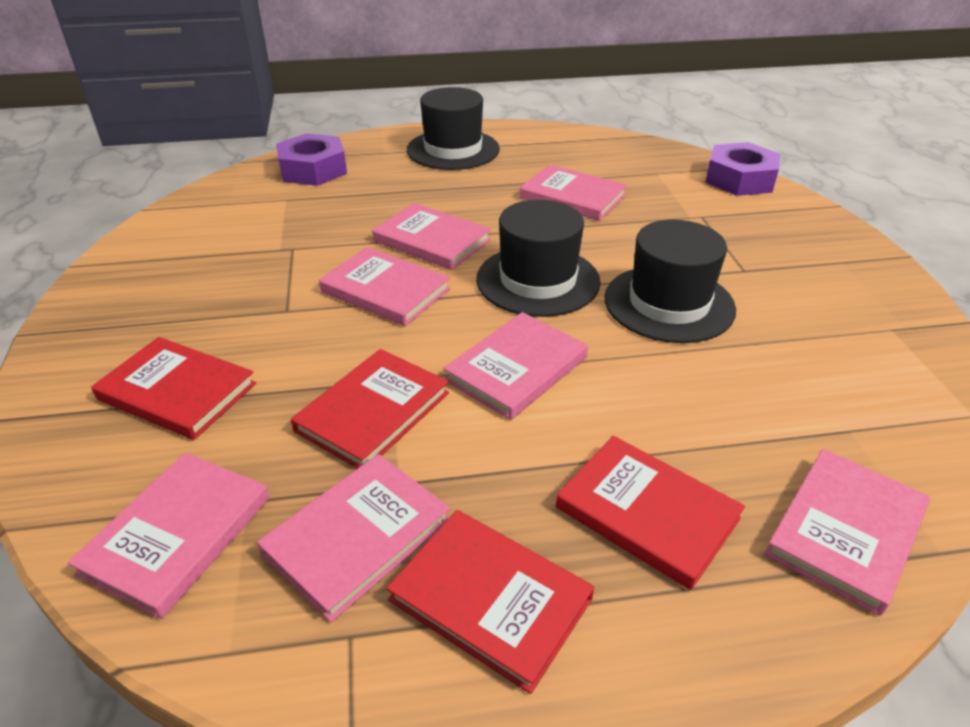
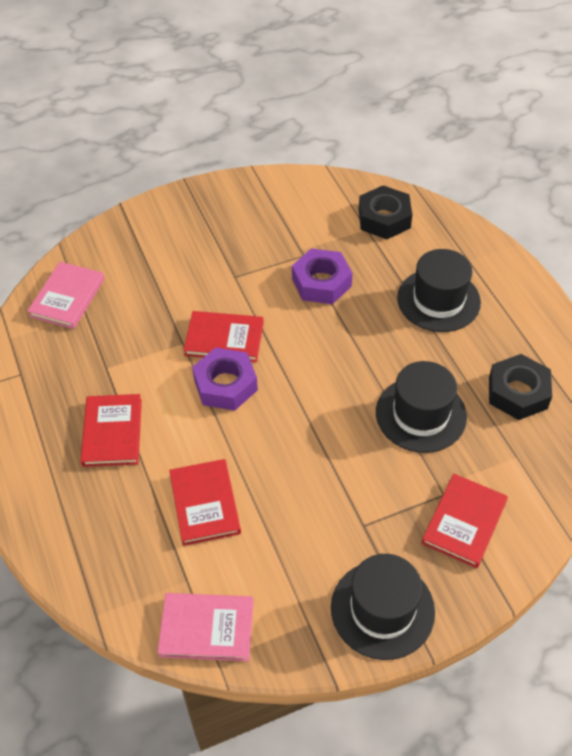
black nut: none = 0 -> [359,185,412,239] [489,354,552,420] = 2
pink book: [68,453,269,619] [257,454,450,622] [319,247,451,326] [372,203,491,270] [443,312,588,420] [520,165,627,221] [765,449,930,616] = 7 -> [27,262,105,329] [157,593,253,661] = 2

